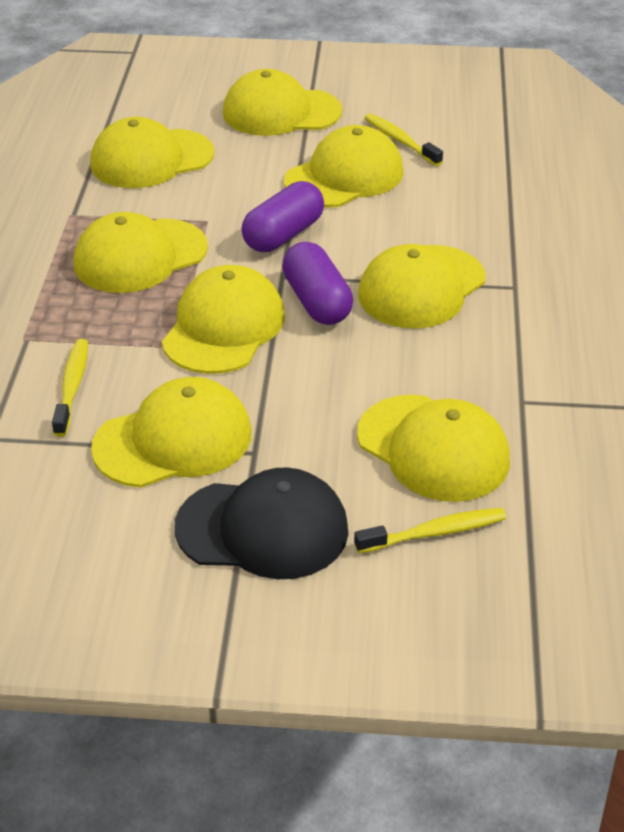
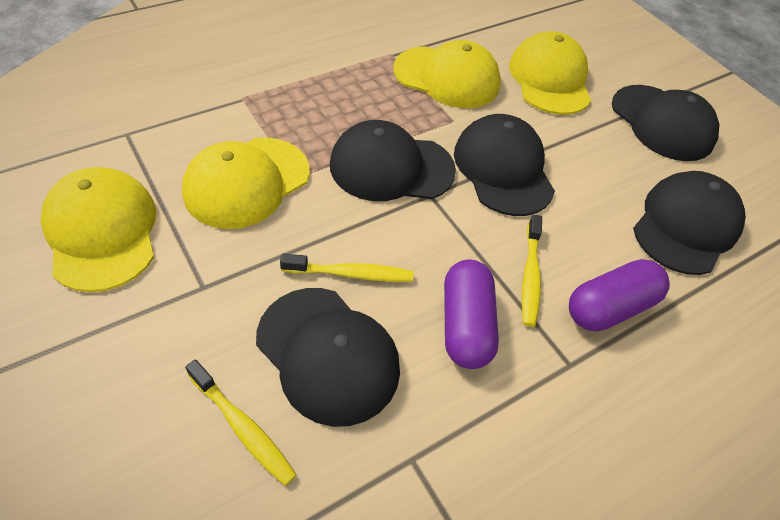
black cap: [174,467,348,579] = 1 -> [256,288,400,427] [330,120,456,201] [454,114,555,216] [612,85,719,161] [633,171,746,275] = 5
yellow cap: [74,212,208,293] [90,117,214,188] [91,377,252,488] [162,265,285,374] [223,69,342,136] [284,125,404,207] [357,395,510,502] [358,244,486,329] = 8 -> [40,167,156,292] [182,138,310,229] [393,40,501,108] [509,31,591,115] = 4

